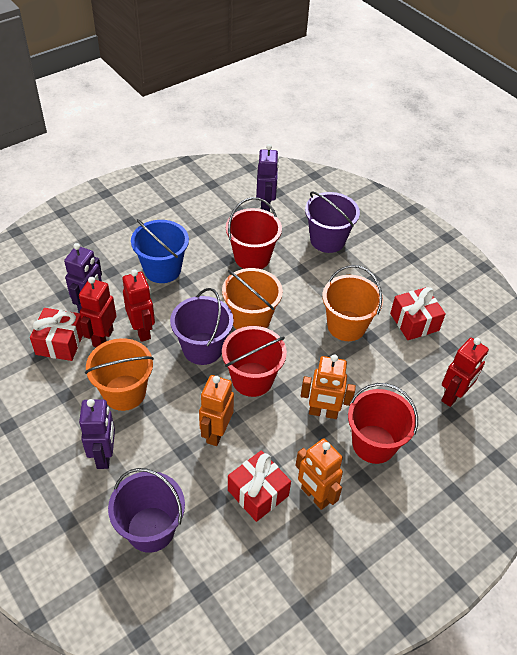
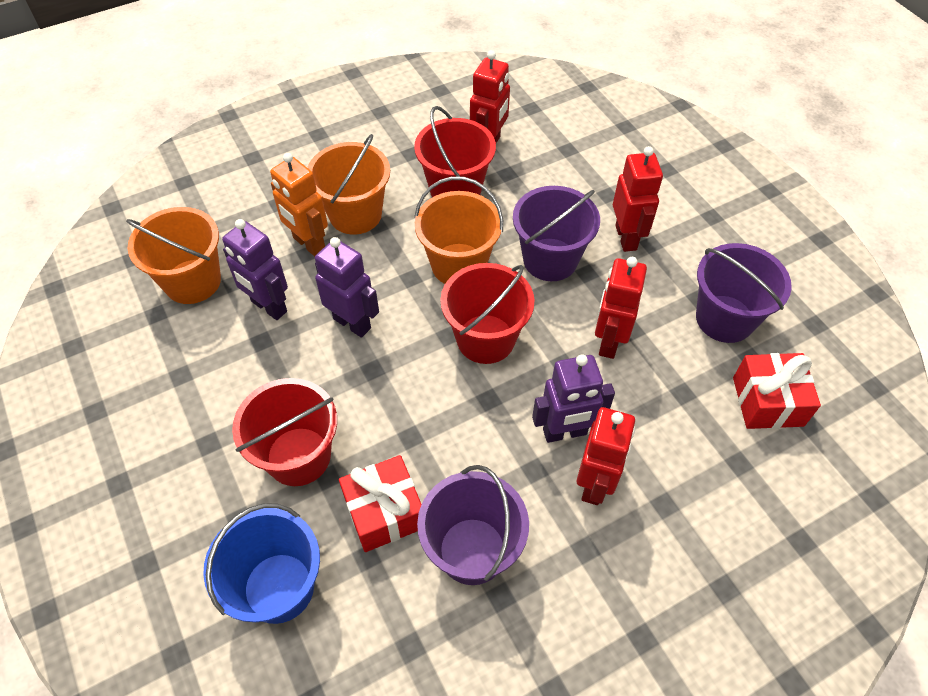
orange robot: [199,375,234,446] [295,439,343,510] [301,354,356,419] = 3 -> [270,153,328,257] = 1
red gift: [30,308,83,361] [228,450,291,522] [390,287,446,340] = 3 -> [339,455,422,552] [733,353,821,429] = 2
red robot: [79,277,116,347] [122,269,155,342] [441,338,489,407] = 3 -> [470,50,510,143] [577,407,635,505] [595,257,647,359] [613,146,663,252] = 4

